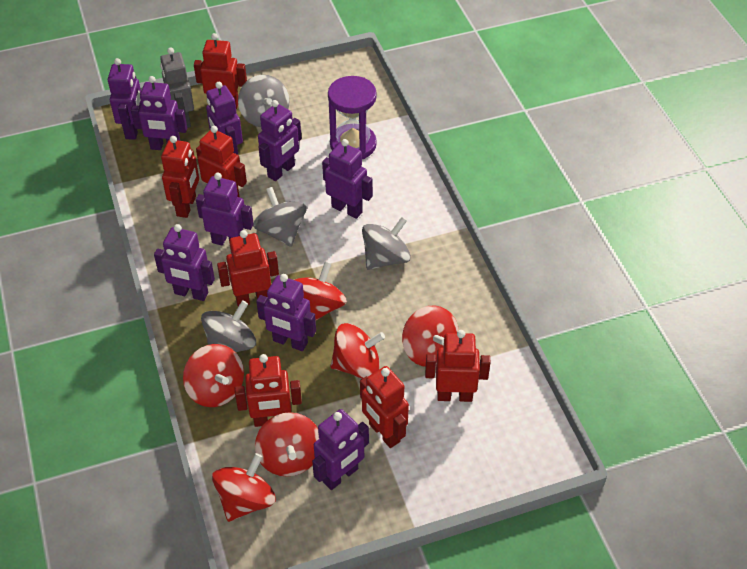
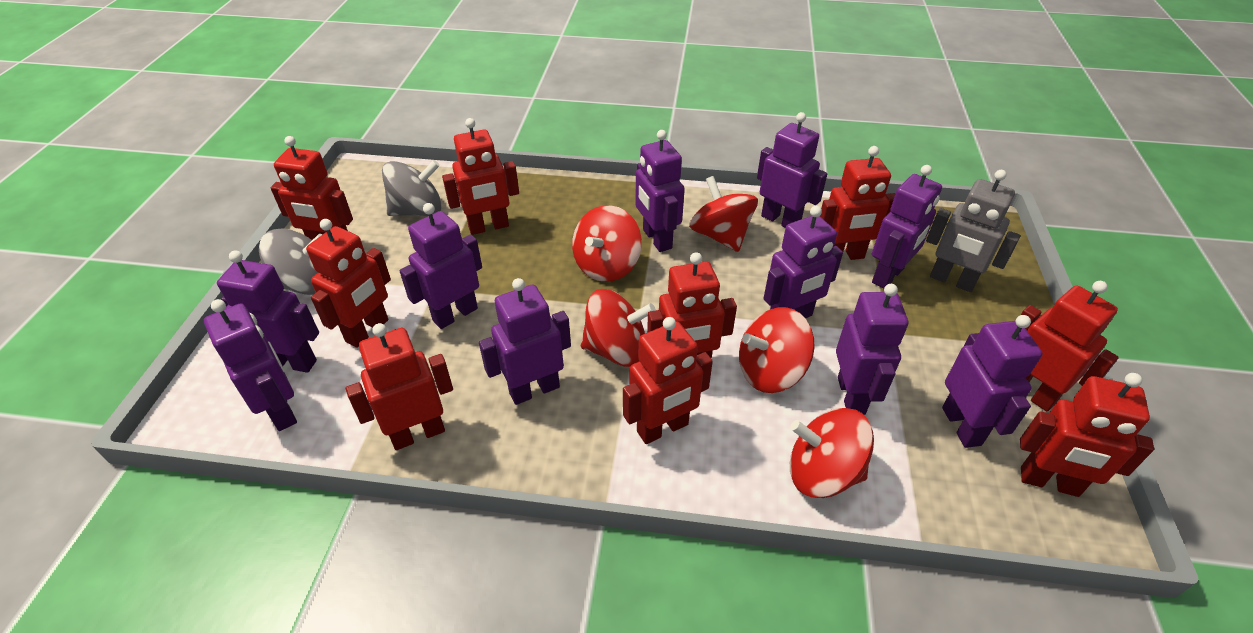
grey spinning top: [201,300,256,352] [238,75,289,127] [253,187,307,247] [362,217,411,270] = 4 -> [259,229,322,295] [382,160,442,216] = 2
purple hourglass: [328,76,377,159] = 1 -> none = 0
purple robot: [108,58,141,140] [131,76,187,150] [154,224,215,301] [196,173,254,245] [206,82,243,155] [256,274,316,351] [258,100,301,181] [312,409,369,490] [322,139,373,219] = 9 -> [204,299,297,431] [217,250,319,373] [399,203,482,329] [479,278,571,405] [635,130,685,252] [757,112,827,228] [763,206,843,318] [836,284,908,415] [872,165,942,289] [942,315,1042,448] = 10
red robot: [161,136,199,218] [194,33,247,109] [196,126,247,197] [217,230,279,307] [235,354,302,427] [360,366,409,448] [425,330,491,402] = 7 -> [271,136,353,240] [306,219,391,348] [346,323,453,450] [442,118,519,235] [623,317,713,444] [647,252,737,359] [820,146,895,260] [1020,373,1154,497] [1021,281,1119,412] = 9
red spinning top: [183,344,244,407] [212,453,276,522] [255,412,319,477] [294,262,347,320] [331,323,385,379] [402,305,459,367] = 6 -> [572,205,642,282] [581,289,656,367] [689,176,758,252] [739,307,815,393] [790,408,874,498] = 5

